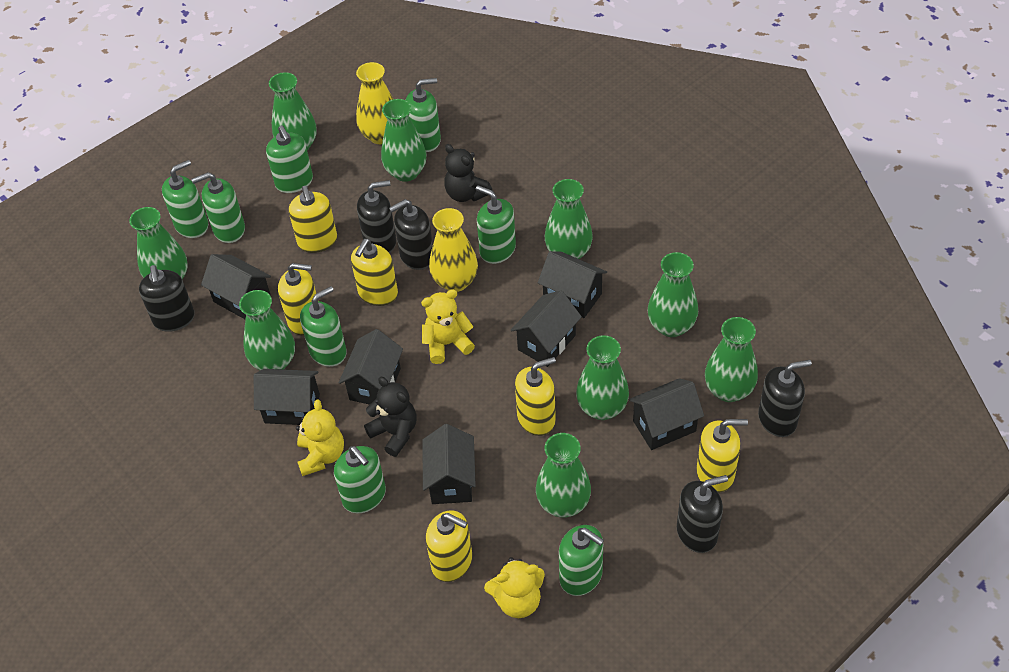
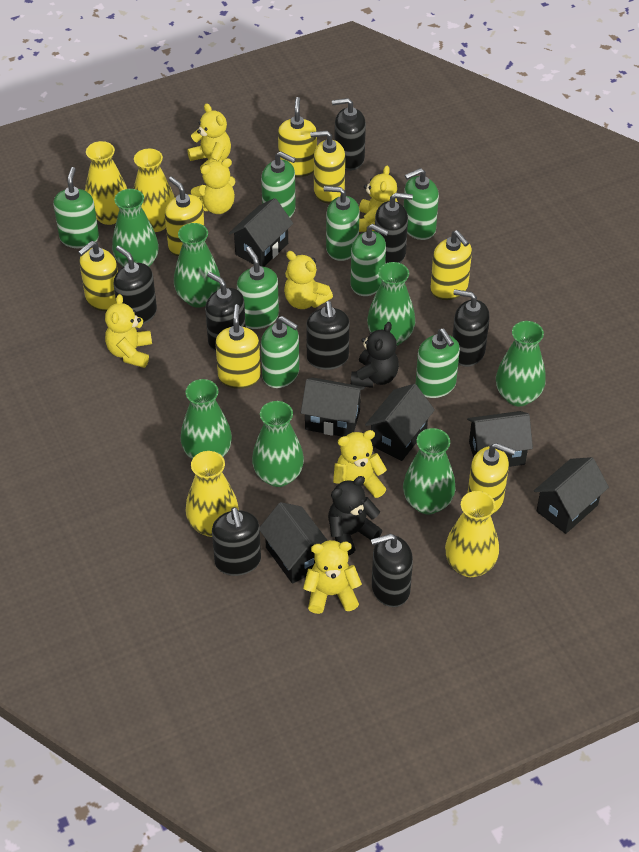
black house: [201,254,271,320] [254,369,320,425] [339,329,403,405] [422,424,476,504] [511,290,582,367] [538,251,607,318] [629,378,704,450] = 7 -> [229,198,293,267] [260,502,328,584] [301,377,365,437] [365,384,435,461] [467,411,533,467] [534,457,609,534] = 6
black soap dispenser: [139,265,195,332] [357,180,396,253] [389,199,433,270] [677,475,728,553] [758,360,812,437] = 5 -> [114,246,157,324] [205,272,246,351] [212,507,261,576] [306,301,350,370] [332,98,366,171] [371,534,413,607] [375,193,413,264] [452,289,490,367] = 8
green vase: [129,207,188,279] [239,290,295,371] [269,72,317,150] [381,99,426,182] [536,433,591,518] [545,179,593,259] [576,335,629,420] [648,252,698,337] [705,317,758,402] = 9 -> [112,189,159,267] [174,223,220,308] [181,379,232,459] [252,401,304,487] [367,262,415,346] [403,428,455,514] [496,321,545,406] = 7
yellow soap dispenser: [278,263,316,335] [289,186,337,253] [351,239,398,306] [426,510,472,582] [515,357,556,436] [696,419,748,493] = 6 -> [78,241,118,311] [165,177,206,256] [215,304,261,389] [278,97,317,177] [310,131,345,203] [430,230,472,300] [468,443,515,514] = 7
yellow teddy bear: [296,399,344,476] [421,289,475,364] [484,557,545,618] = 3 -> [105,294,152,368] [187,103,231,170] [191,158,236,214] [284,251,333,309] [303,540,362,614] [333,430,387,498] [359,165,398,232] = 7
yellow vase: [356,62,393,144] [429,208,478,292] = 2 -> [85,141,127,225] [133,148,175,232] [186,451,239,537] [445,491,499,577] = 4

